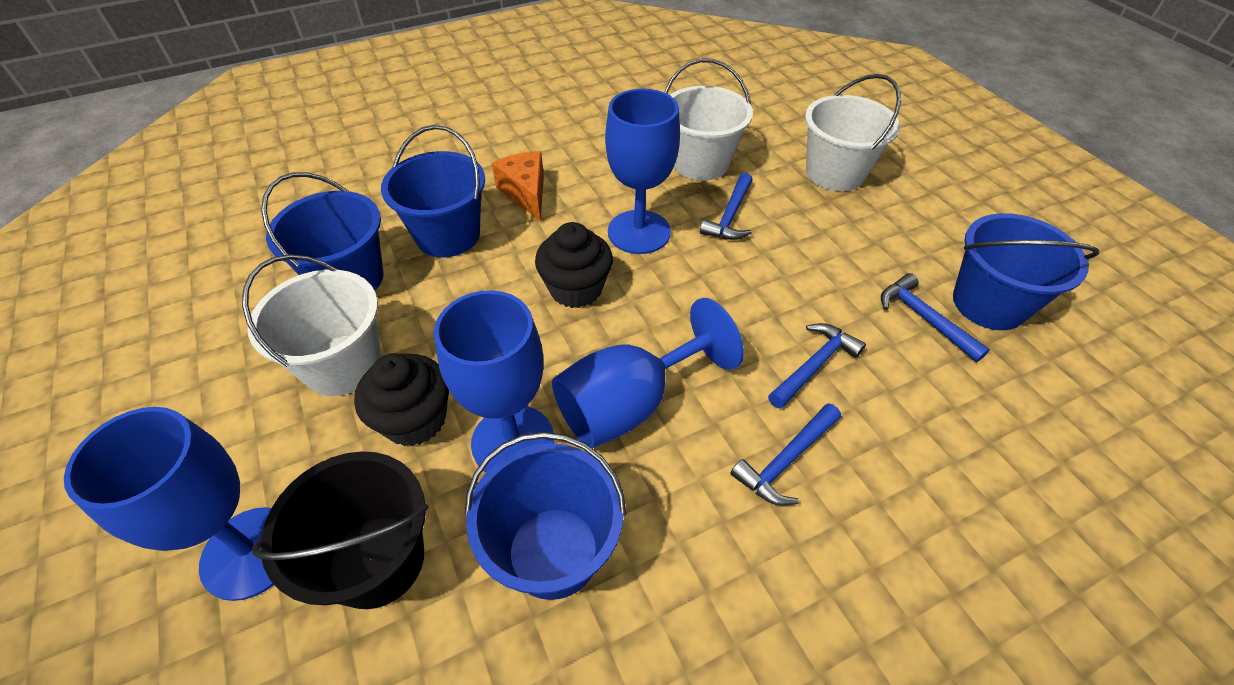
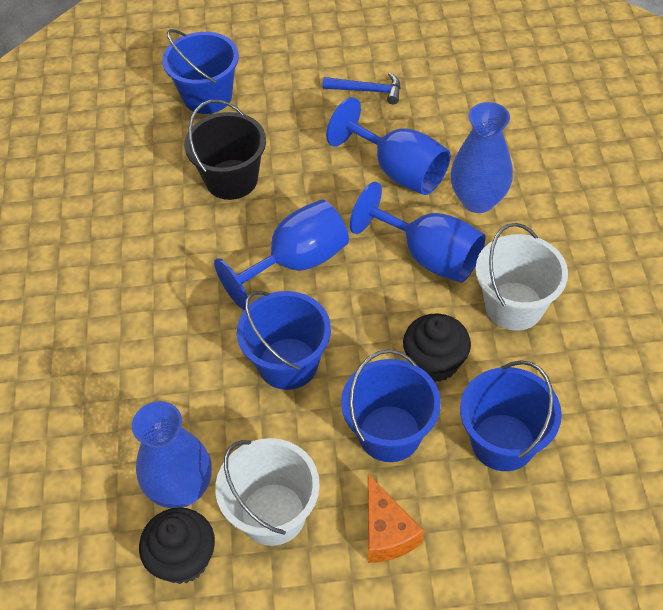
blue goblet: [64,407,274,601] [434,290,554,472] [552,298,744,448] [605,89,680,254] = 4 -> [214,199,349,310] [326,97,451,195] [350,182,485,283] = 3
blue hammer: [700,173,752,240] [731,403,841,506] [768,323,866,409] [881,273,990,362] = 4 -> [323,73,400,104] = 1
blue vase: none = 0 -> [132,401,212,508] [450,102,513,213] = 2
white bucket: [242,254,381,396] [664,58,753,181] [805,74,901,191] = 3 -> [215,438,320,546] [475,223,568,331] = 2

